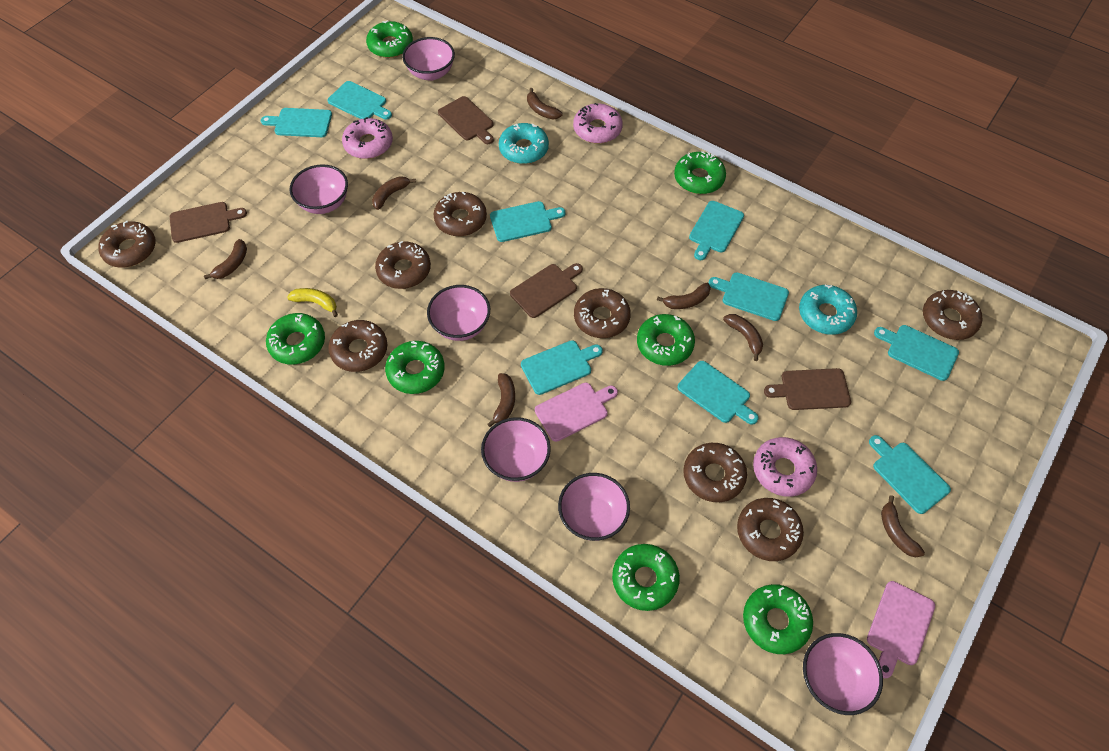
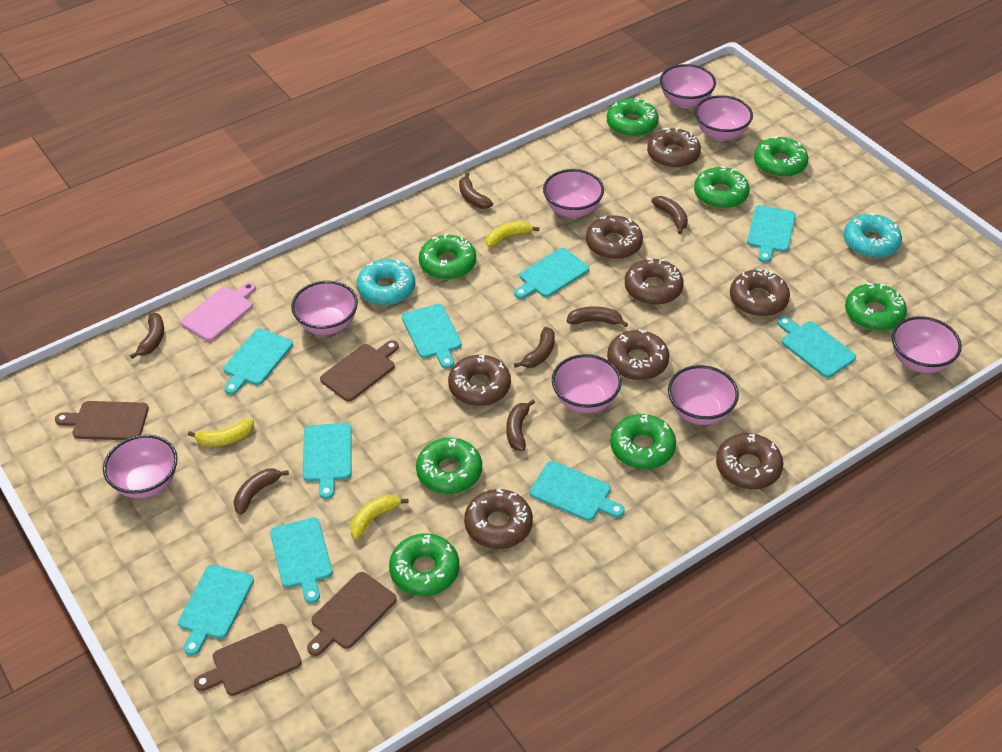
green donut: [266,313,325,365] [366,21,413,58] [385,341,445,394] [612,544,680,611] [637,314,695,366] [674,151,726,194] [743,584,813,654] = 7 -> [389,533,459,596] [416,438,482,494] [419,233,476,280] [607,97,659,137] [610,414,676,469] [694,166,750,209] [754,136,808,177] [845,283,907,331] = 8
pink bowl: [290,164,348,214] [402,37,455,81] [427,285,490,341] [481,417,551,482] [558,473,630,541] [803,633,883,715] = 6 -> [103,435,178,498] [291,281,358,335] [543,169,604,218] [552,354,622,413] [660,64,716,108] [668,365,739,425] [695,95,753,141] [892,316,962,373] = 8
pink cutting board: [535,383,618,442] [867,581,935,678] = 2 -> [181,282,256,341] = 1
pink donut: [342,117,393,159] [573,103,623,144] [753,437,817,497] = 3 -> none = 0
yellow banana: [287,288,338,317] = 1 -> [188,419,254,447] [350,495,409,539] [486,221,539,247] = 3

